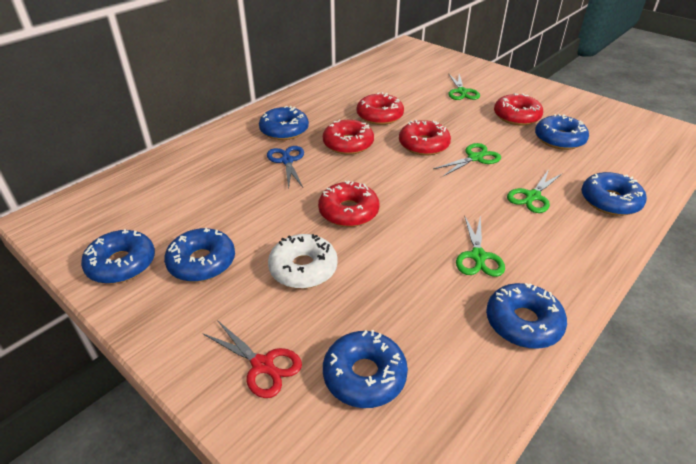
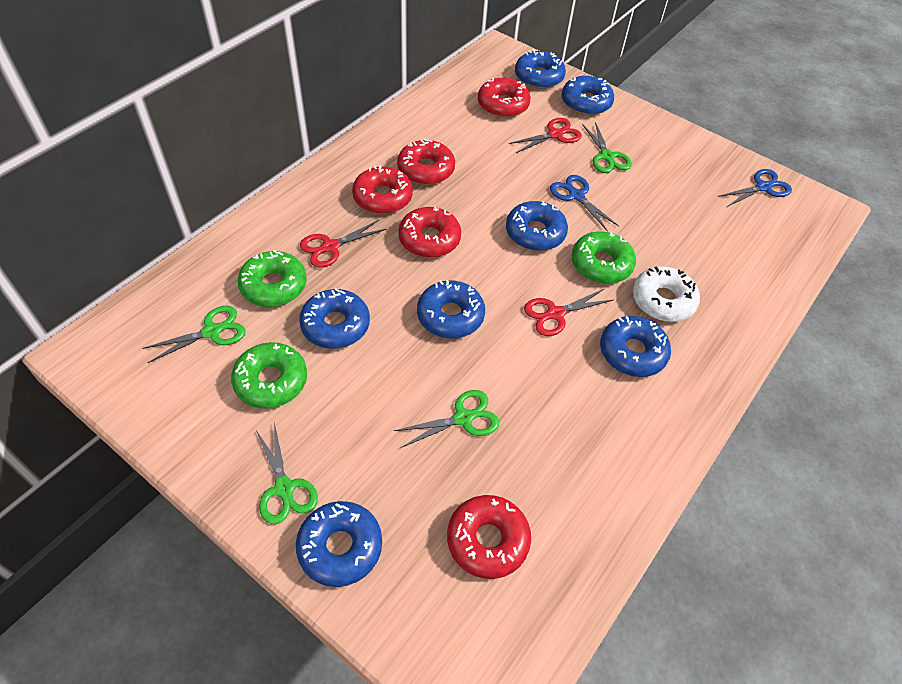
blue scissors: [267,146,304,188] = 1 -> [550,175,619,232] [718,169,792,207] = 2
green donut: none = 0 -> [231,342,307,408] [238,250,307,307] [572,232,636,284] = 3
red scissors: [202,320,302,398] = 1 -> [300,220,387,268] [509,118,582,153] [524,289,613,336] = 3

